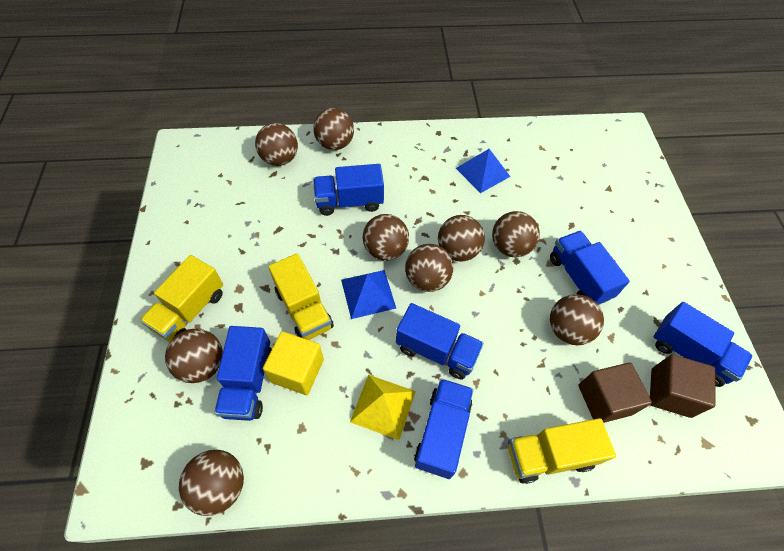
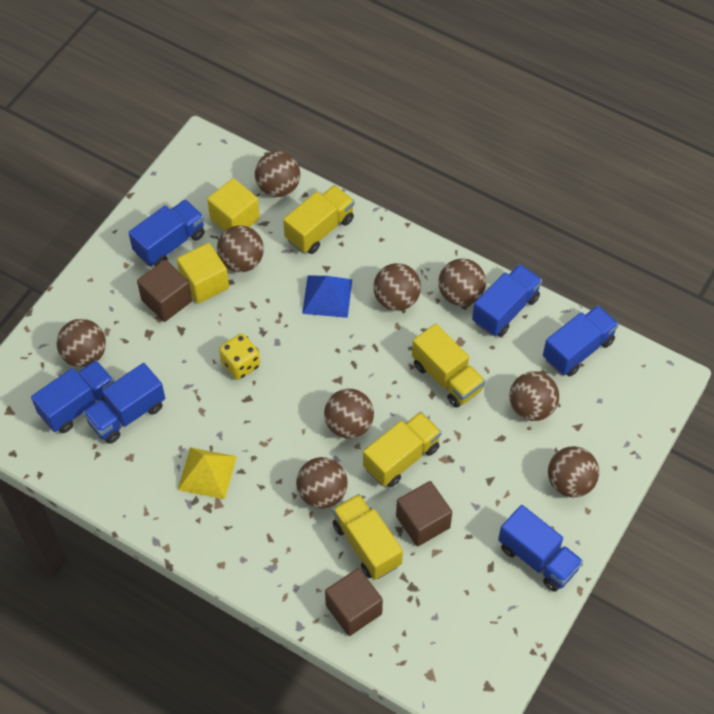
blue pyramid: [341,270,396,319] [456,149,511,193] = 2 -> [302,276,352,318] = 1
brown cube: [578,362,652,423] [650,354,716,418] = 2 -> [137,260,192,322] [325,568,383,636] [396,481,452,546] = 3
yellow cube: [263,331,324,395] = 1 -> [177,243,229,304] [207,178,260,231] = 2
yellow dice: none = 0 -> [219,333,260,380] = 1
yellow truck: [140,255,223,342] [268,254,334,340] [508,418,616,484] = 3 -> [283,185,354,254] [333,494,403,580] [363,412,441,487] [412,324,485,408] = 4

